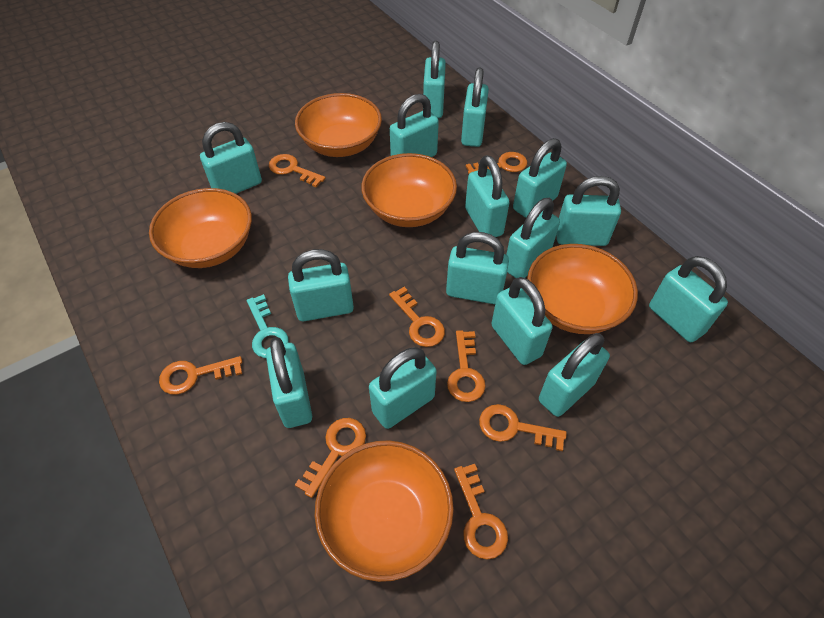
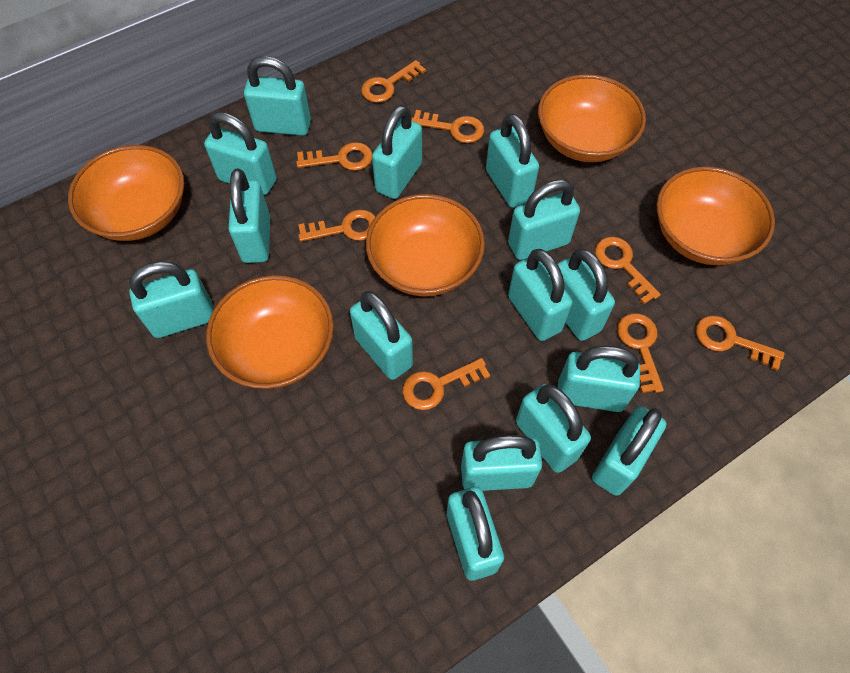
turquoise key: [247,294,289,358] = 1 -> none = 0

